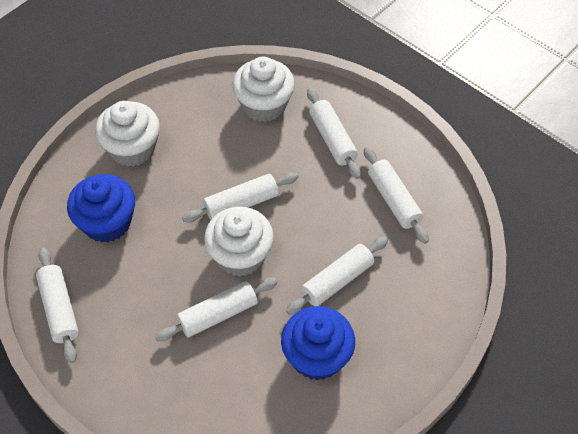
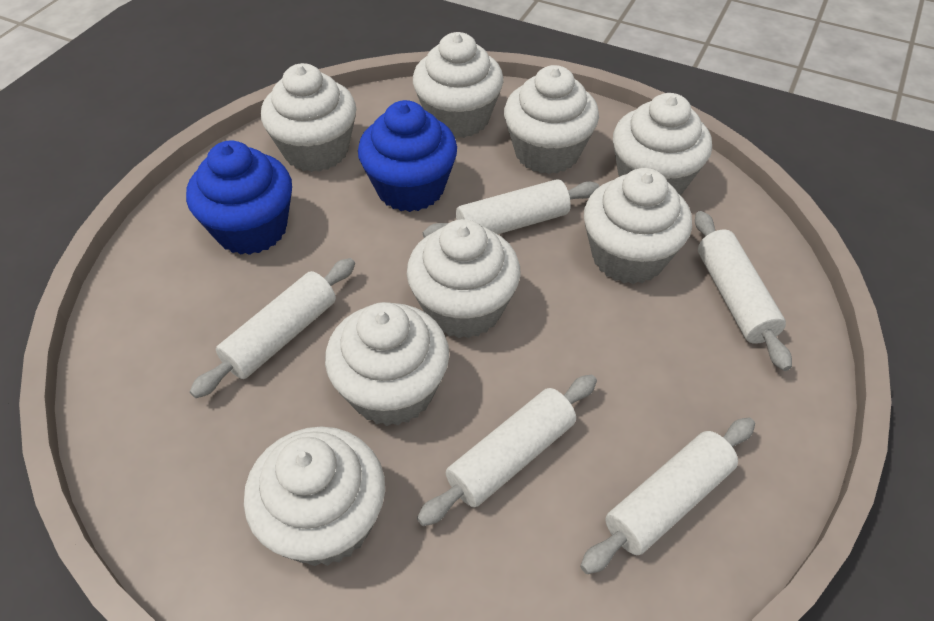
white cupcake: [95,101,160,167] [204,207,274,277] [232,57,295,122] = 3 -> [244,426,385,566] [261,63,356,172] [325,302,449,426] [407,219,520,338] [413,32,504,138] [504,65,599,174] [584,168,692,284] [613,93,712,196] = 8
white rolling pin: [36,248,79,363] [155,278,278,341] [182,173,298,223] [286,237,388,315] [307,88,361,179] [364,147,429,244] = 6 -> [190,258,355,398] [417,375,597,526] [423,179,600,238] [580,417,755,574] [695,211,792,371] = 5

